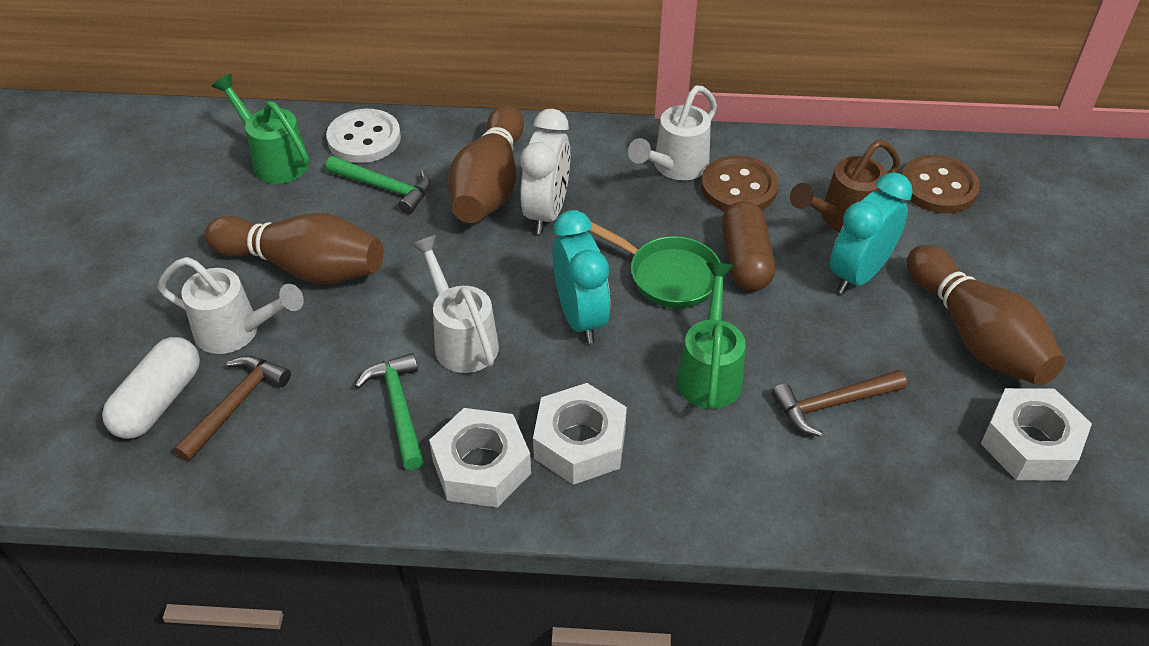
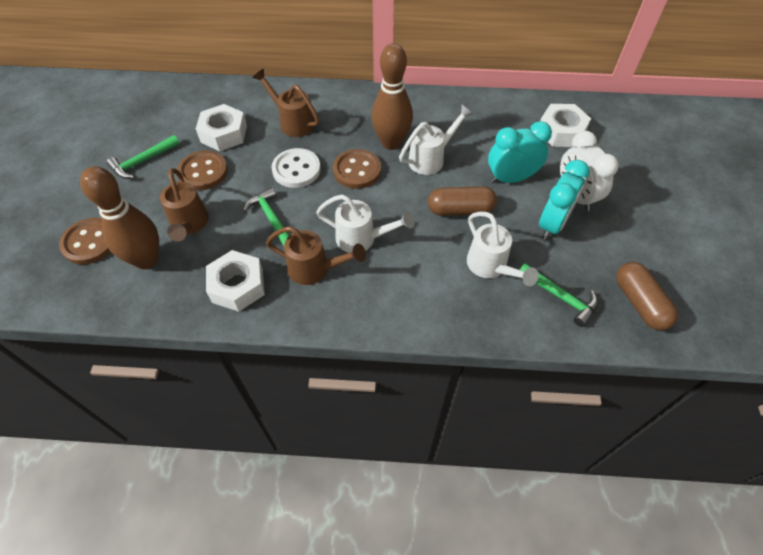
brown bowling pin: [205,213,384,284] [448,105,524,223] [907,245,1065,385] = 3 -> [80,166,159,269] [371,43,413,150] = 2
brown button: [701,156,778,211] [902,155,980,213] = 2 -> [59,218,111,264] [177,151,228,190] [333,149,381,189] = 3
brown capsule: [722,201,775,291] = 1 -> [428,186,497,216] [616,262,678,330] = 2
brown hammer: [174,356,291,462] [772,370,907,437] = 2 -> none = 0
brown watering can: [790,140,901,232] = 1 -> [160,168,209,241] [252,69,320,137] [266,226,366,285] = 3
green hammer: [326,156,431,214] [355,353,424,470] = 2 -> [107,135,180,179] [243,187,290,246] [520,263,598,327] = 3
green pan: [588,221,721,308] = 1 -> none = 0
green watering can: [211,74,309,184] [677,263,746,410] = 2 -> none = 0
white capsule: [102,337,200,439] = 1 -> none = 0

